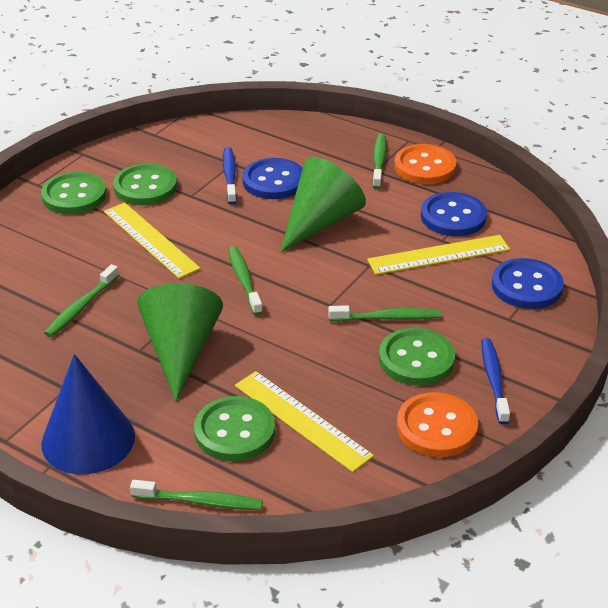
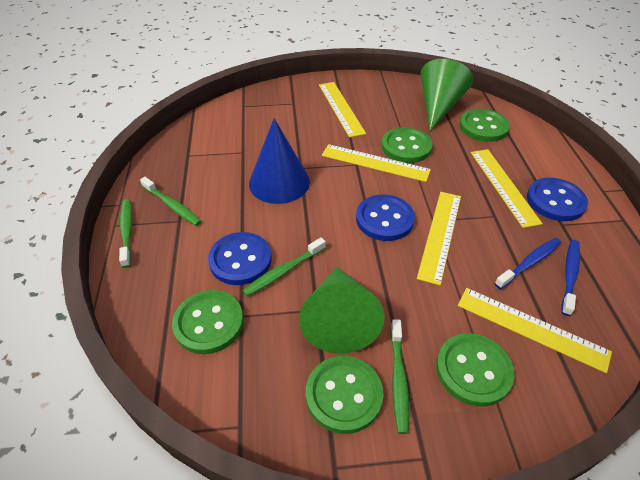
green button: [41,172,106,214] [113,163,177,205] [194,396,275,461] [379,328,455,386] = 4 -> [172,290,244,354] [306,356,383,434] [382,127,433,163] [436,333,515,407] [459,109,510,142] = 5
green toothbrush: [44,264,119,337] [130,480,263,510] [228,246,263,315] [328,305,441,321] [372,133,387,189] = 5 -> [119,199,132,268] [140,177,201,226] [243,237,326,296] [390,319,409,434] = 4
orange button: [394,144,457,184] [397,392,478,457] = 2 -> none = 0
yellow ruler: [104,203,200,279] [235,371,374,472] [367,235,510,275] = 3 -> [319,82,366,138] [322,144,431,182] [417,192,461,285] [458,288,612,373] [471,149,543,228] = 5

